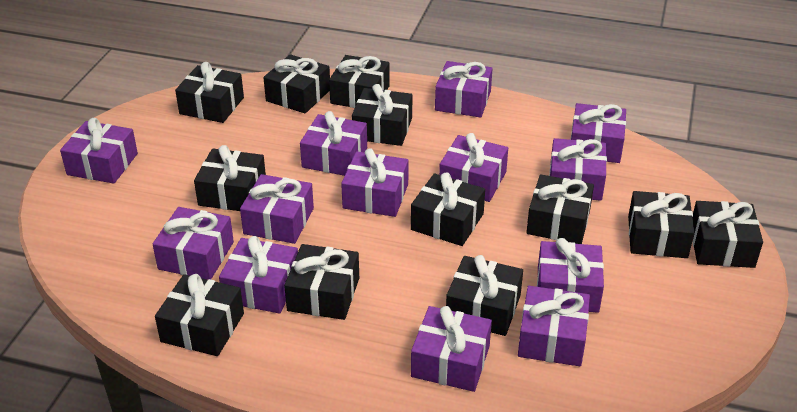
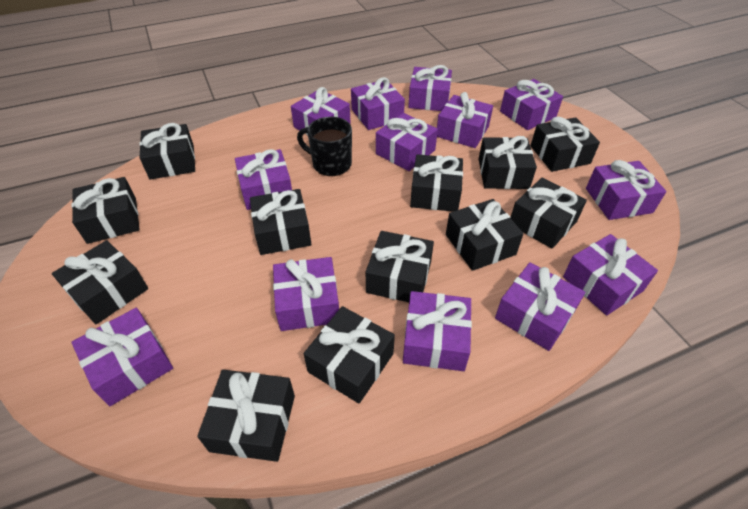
black mug: none = 0 -> [297,117,352,176] = 1

